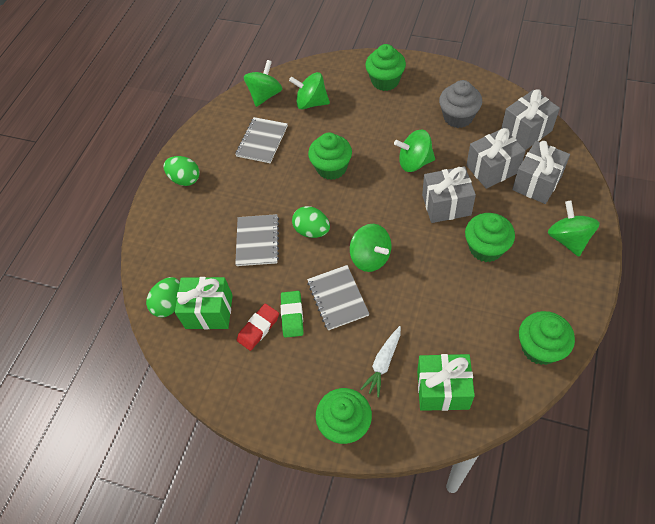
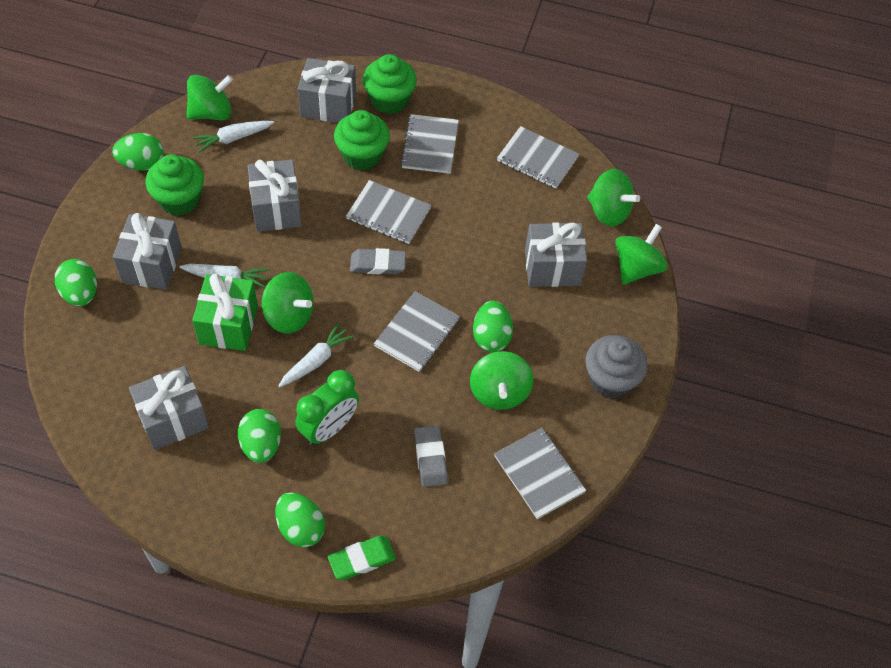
green clock: none = 0 -> [295,370,359,445] = 1
green cupcake: [308,132,352,180] [316,388,372,444] [365,44,406,91] [465,213,515,262] [519,311,575,365] = 5 -> [146,154,204,216] [334,110,390,171] [363,54,417,114] = 3
green egg: [146,277,180,318] [163,156,200,186] [292,206,330,238] = 3 -> [55,259,97,306] [112,133,164,170] [238,409,281,463] [275,492,325,548] [473,301,513,352] = 5
green gift: [175,277,233,329] [417,354,475,411] = 2 -> [192,274,258,351] = 1
grey eraser: none = 0 -> [350,248,406,274] [414,425,448,487] = 2
grey gift: [422,166,476,223] [466,128,526,189] [501,89,560,150] [512,141,570,204] = 4 -> [113,213,182,290] [129,366,209,450] [248,160,302,232] [298,58,356,123] [525,222,587,287] = 5
grey notebook: [235,117,288,163] [235,214,279,266] [307,265,369,330] = 3 -> [346,180,431,244] [374,291,460,372] [401,114,459,174] [494,428,586,519] [497,126,579,189] = 5
red eraser: [237,303,279,351] = 1 -> none = 0
white carrot: [360,326,401,397] = 1 -> [180,264,269,288] [192,121,274,153] [279,322,355,387] = 3

